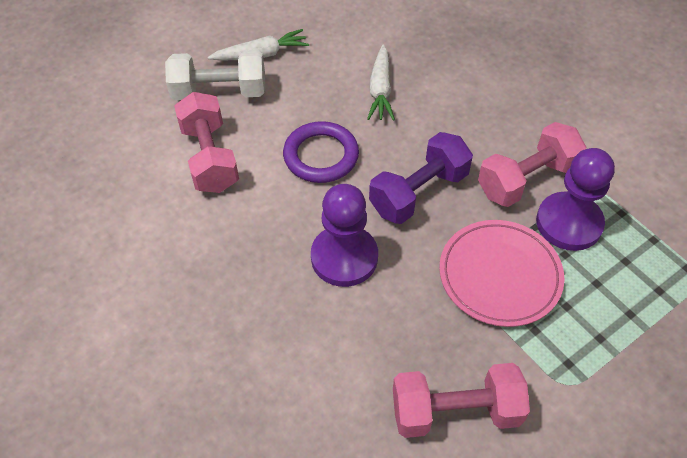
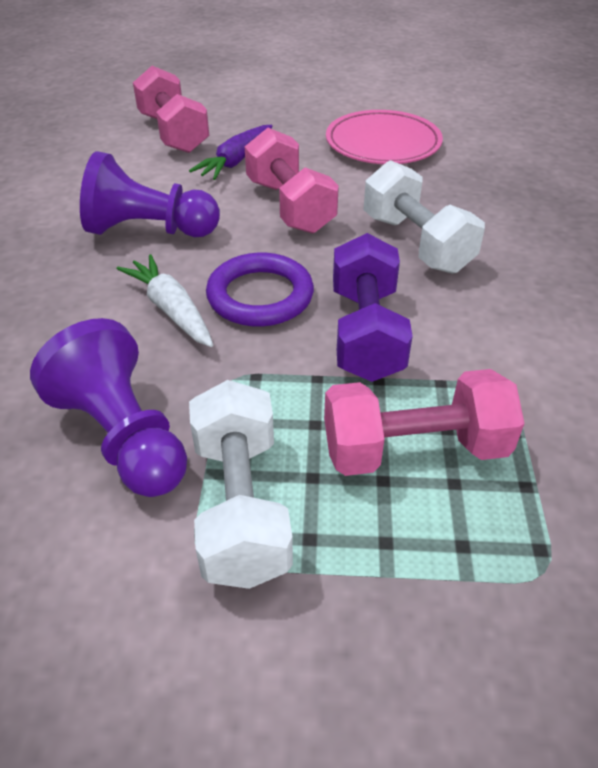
purple carrot: none = 0 -> [189,125,273,180] = 1
white carrot: [208,29,309,60] [367,44,395,120] = 2 -> [117,254,213,347] = 1
white dumbbell: [165,51,265,100] = 1 -> [189,380,293,589] [363,160,485,274] = 2

